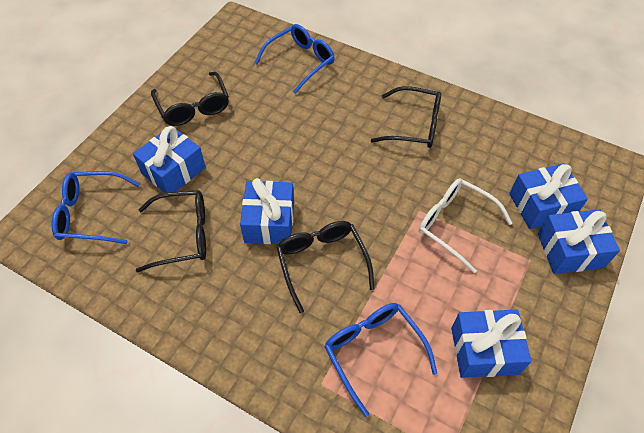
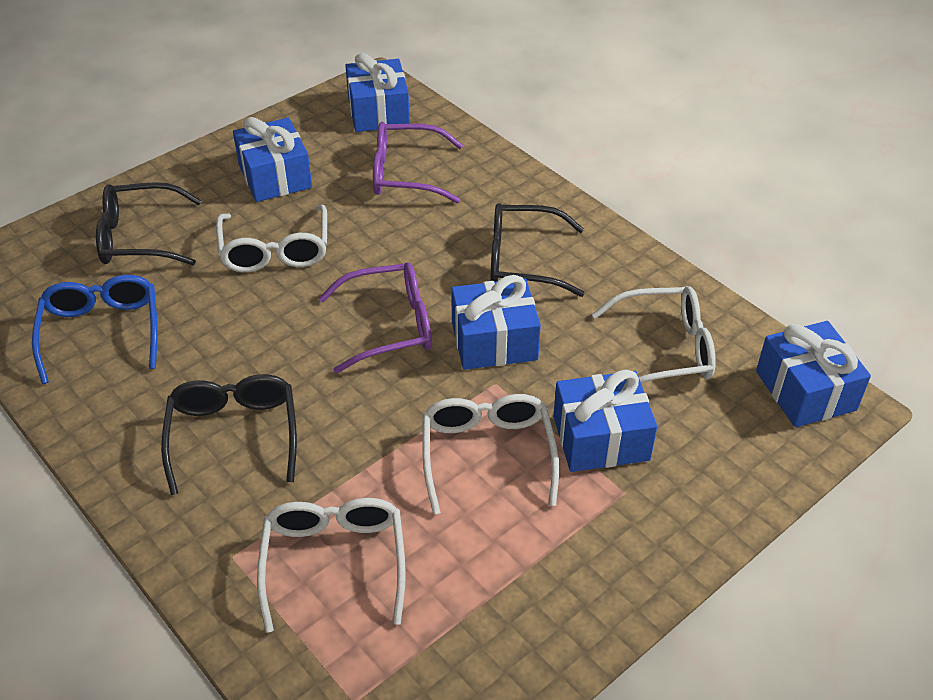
black glasses: [136,190,206,273] [151,72,229,126] [276,221,375,313] [371,86,441,148] = 4 -> [96,182,201,265] [161,374,297,495] [491,203,584,297] = 3
blue glasses: [51,171,140,244] [255,24,335,94] [324,303,437,417] = 3 -> [32,275,157,384] = 1
purple glasses: none = 0 -> [319,262,432,373] [373,122,463,203] = 2
white glasses: [419,178,512,273] = 1 -> [216,205,327,272] [257,498,406,633] [422,394,559,515] [592,286,716,383] = 4

